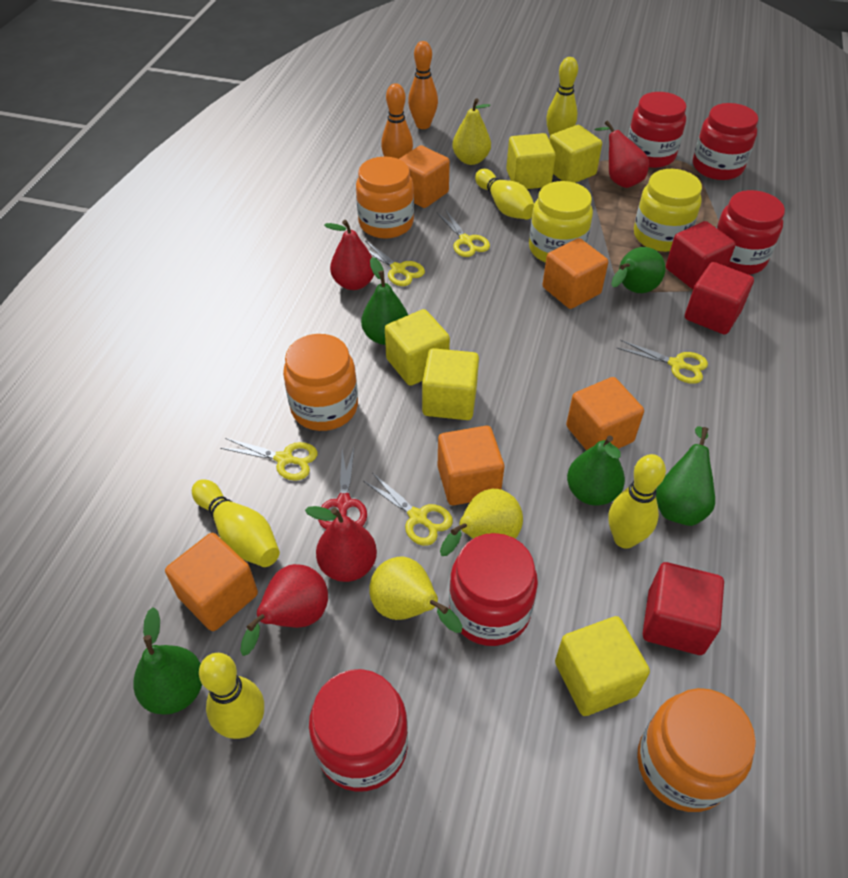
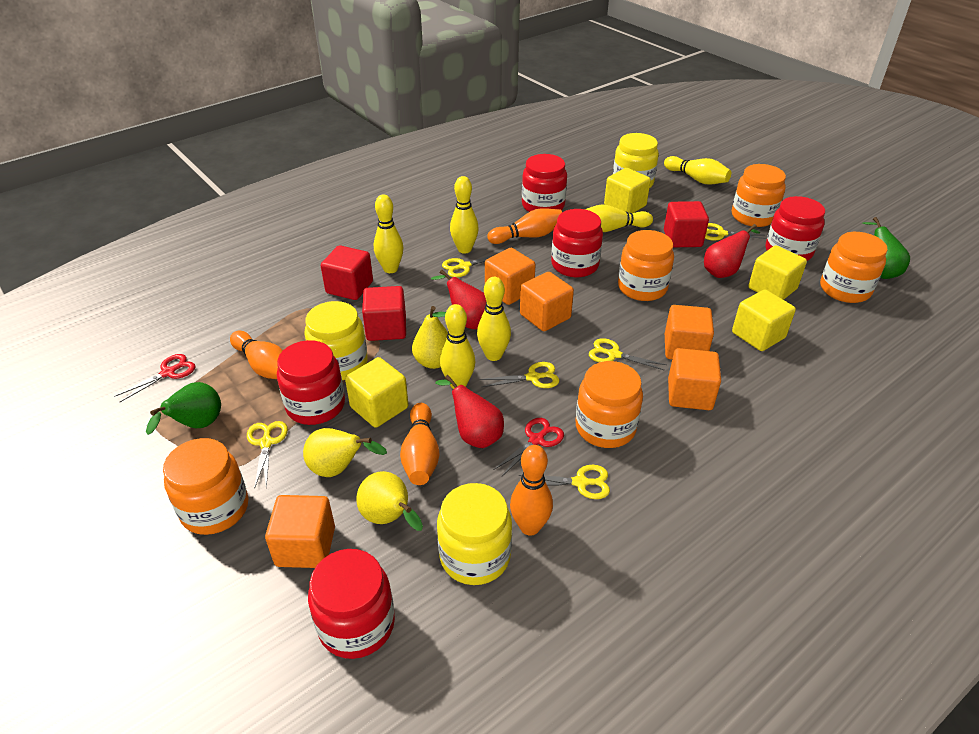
green pear: [134,607,202,715] [361,257,408,345] [567,435,625,506] [611,247,665,293] [656,427,715,526] = 5 -> [146,382,221,435] [862,217,910,279] = 2
orange bowling pin: [381,83,413,159] [408,41,438,129] = 2 -> [230,331,283,379] [400,403,440,485] [487,208,562,244] [510,445,553,536] = 4
orange jar: [283,334,358,431] [356,157,414,239] [637,688,756,812] = 3 -> [163,438,248,535] [575,361,643,448] [618,230,674,301] [732,164,786,227] [820,232,888,303] = 5
red pear: [240,564,328,656] [305,506,377,582] [324,220,374,290] [594,121,649,188] = 4 -> [431,270,486,329] [435,375,504,448] [704,224,760,278] = 3
red scissors: [318,448,367,529] = 1 -> [114,354,196,402] [493,418,564,476] = 2
yellow bowling pin: [192,479,280,567] [199,653,264,739] [475,169,534,220] [546,57,578,135] [608,454,666,549] = 5 -> [374,194,403,273] [440,304,475,389] [450,176,479,254] [477,277,511,361] [585,205,653,232] [664,156,731,185] = 6
yellow cube: [385,309,450,386] [422,348,479,420] [506,133,556,189] [549,125,602,183] [555,616,650,716] = 5 -> [345,357,408,428] [604,168,651,213] [732,290,796,351] [748,245,807,300] = 4
yellow jar: [529,181,593,263] [634,169,702,252] = 2 -> [304,301,368,380] [437,483,512,585] [613,133,659,189] = 3
yellow scissors: [220,438,318,481] [363,473,453,546] [366,241,425,286] [437,209,490,257] [617,340,708,384] = 5 -> [247,421,288,489] [442,253,498,277] [479,362,559,388] [519,465,610,499] [589,338,667,371] [705,223,766,241] = 6

